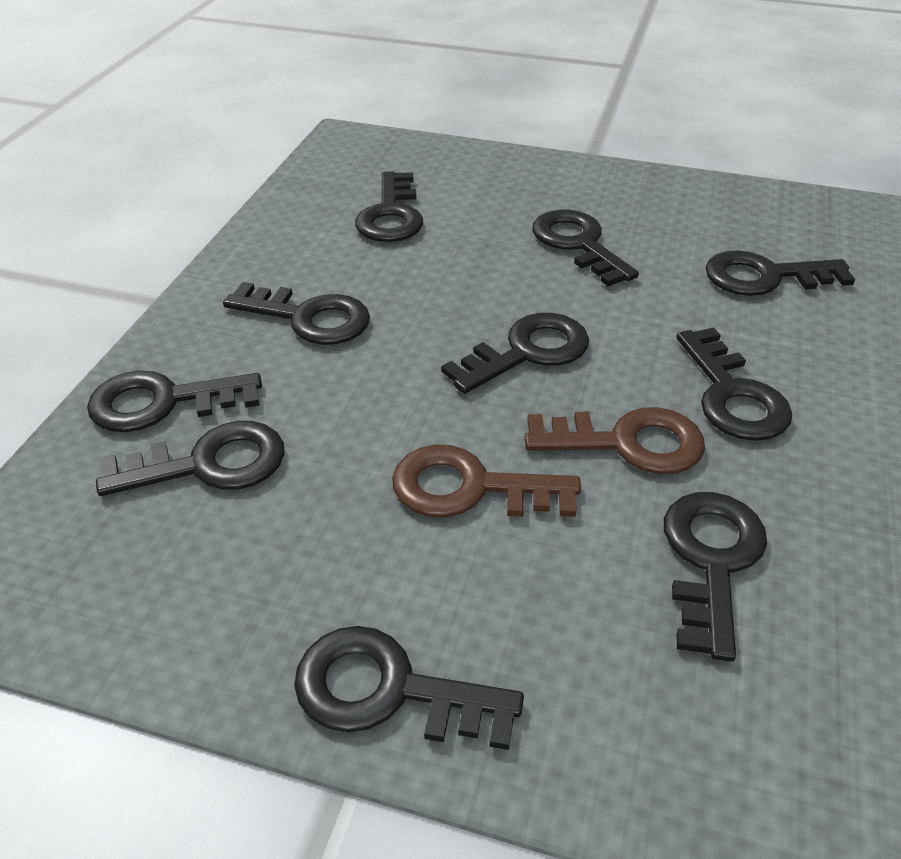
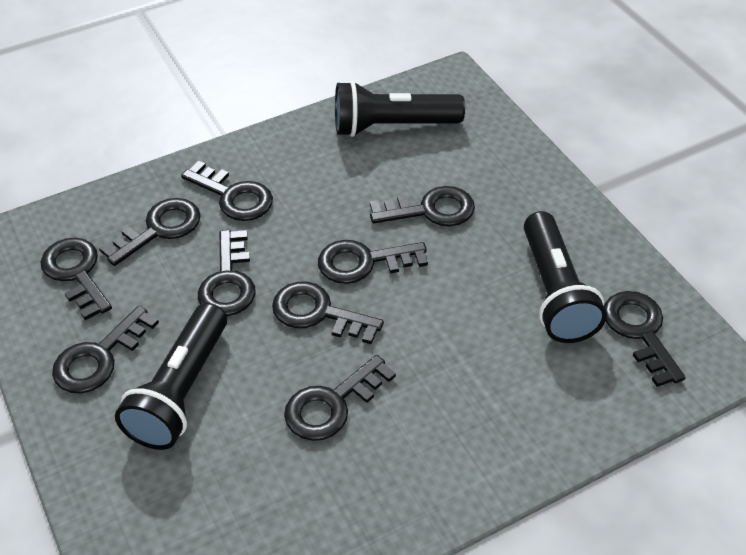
black flashlight: none = 0 -> [115,303,227,450] [335,81,465,137] [524,211,607,343] = 3
brown key: [392,444,581,517] [524,407,705,474] = 2 -> none = 0

